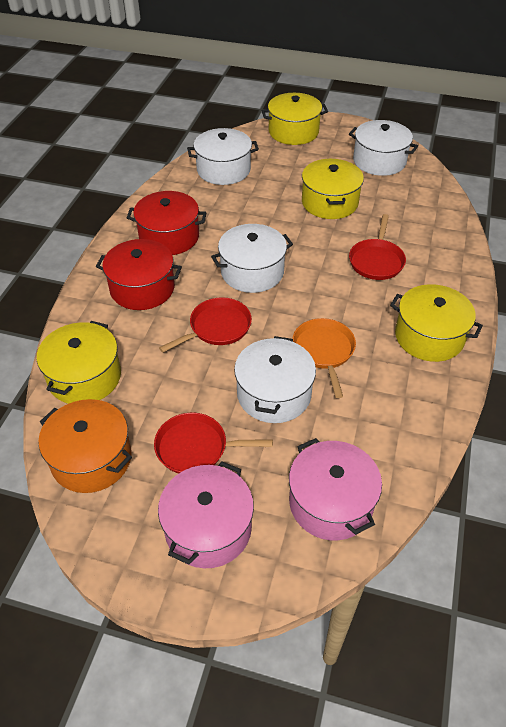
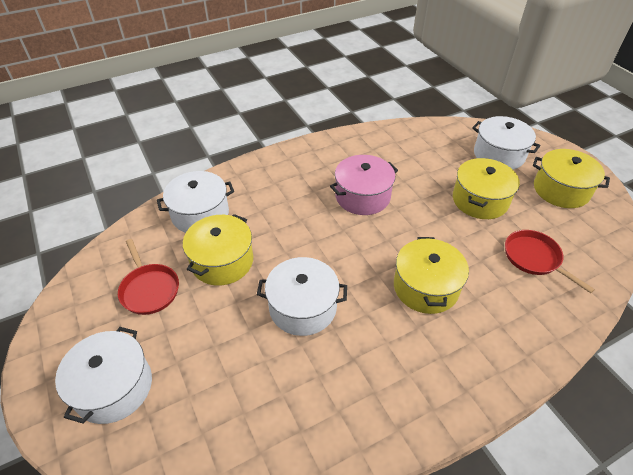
orange pan: [292,318,356,398] = 1 -> none = 0
orange pot: [38,399,132,493] = 1 -> none = 0
pink pot: [158,462,254,568] [289,438,382,540] = 2 -> [330,155,398,215] = 1
red pan: [154,413,273,474] [159,297,252,352] [349,214,406,280] = 3 -> [118,239,179,315] [505,230,595,293] = 2
red pot: [96,239,182,310] [127,191,207,255] = 2 -> none = 0

